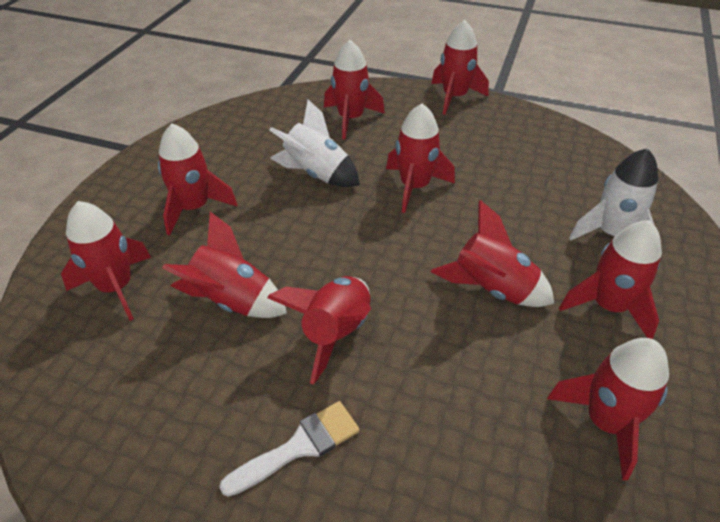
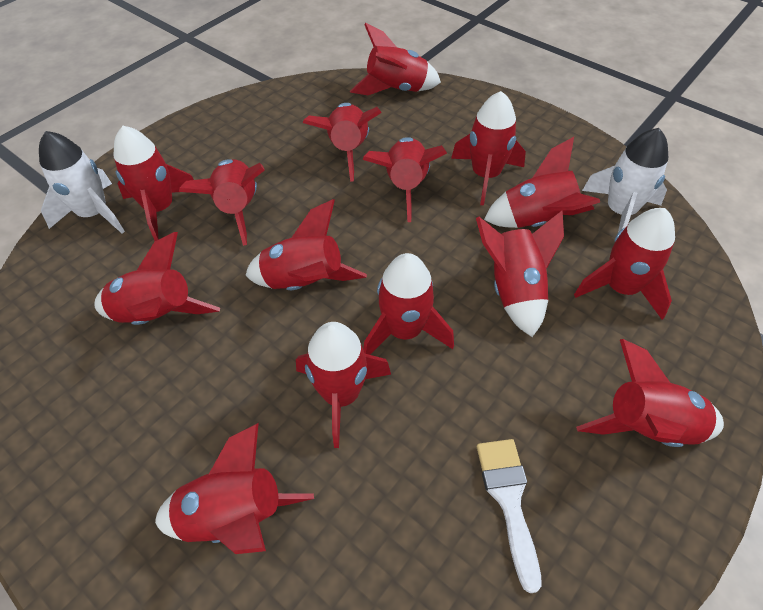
red rocket: [61,201,151,321] [158,123,237,235] [162,212,287,318] [267,276,371,384] [324,40,385,139] [386,103,455,213] [431,20,489,115] [431,200,554,307] [547,338,669,480] [559,220,662,339] = 10 -> [94,232,220,325] [114,126,194,241] [155,423,314,554] [179,159,265,246] [246,199,367,290] [296,322,391,448] [303,103,382,182] [350,23,441,95] [362,137,447,222] [363,253,454,355] [451,91,526,206] [476,211,564,337] [484,137,600,228] [574,208,675,320] [576,339,724,447] = 15

